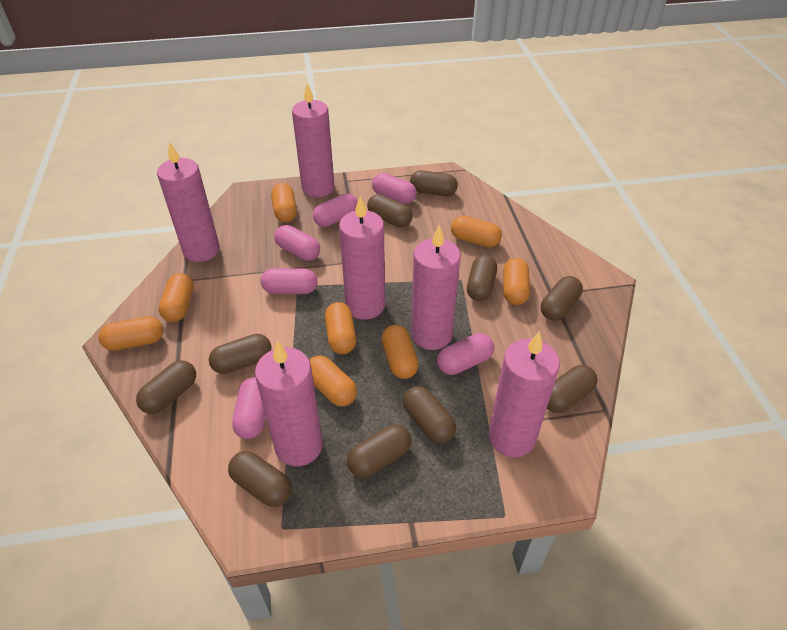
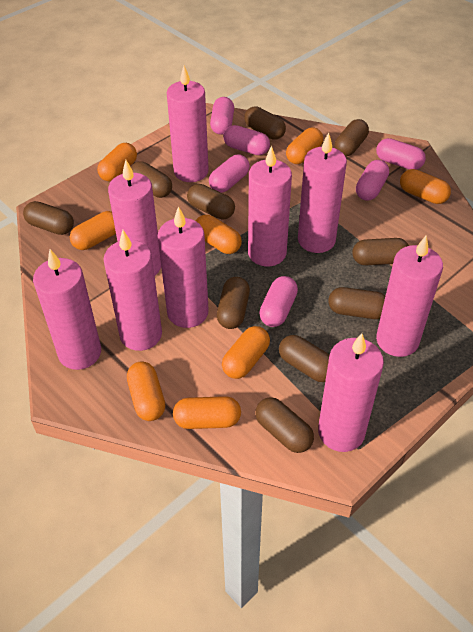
pink candle: [157,142,220,262] [255,341,323,466] [292,83,334,197] [339,196,385,320] [411,225,461,350] [489,331,560,457] = 6 -> [33,249,101,370] [104,230,162,351] [108,160,161,275] [158,206,209,328] [167,66,209,182] [248,145,292,266] [298,132,347,253] [318,333,384,452] [376,236,443,357] = 9

